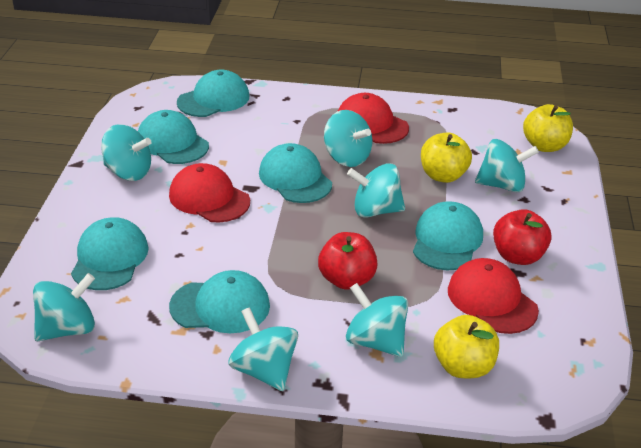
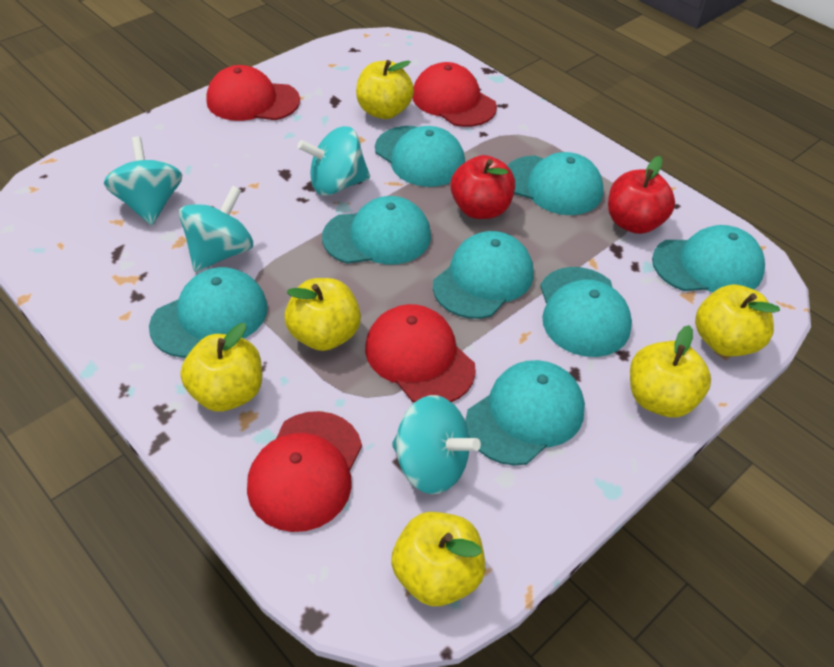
red cap: [169,163,250,223] [338,93,409,144] [448,258,539,334] = 3 -> [206,65,300,121] [247,411,362,532] [365,304,476,403] [412,62,497,127] = 4
turquoise cap: [71,217,149,290] [138,110,209,164] [169,270,270,333] [177,70,250,117] [259,143,332,203] [413,201,483,270] = 6 -> [149,267,268,358] [322,196,431,264] [375,126,465,187] [433,231,534,319] [465,360,585,465] [507,152,603,215] [540,267,632,357] [652,225,765,292] = 8
turquoise spinning top: [33,273,95,341] [101,124,152,181] [228,307,298,391] [324,110,372,167] [346,283,408,357] [347,163,405,218] [475,139,539,192] = 7 -> [104,137,182,225] [179,185,253,272] [297,126,370,196] [392,395,481,494] = 4
yellow apple: [421,132,472,183] [434,315,499,378] [523,104,573,152] = 3 -> [180,323,262,412] [285,278,361,351] [356,60,414,119] [391,512,485,606] [630,325,711,417] [695,285,780,356] = 6

